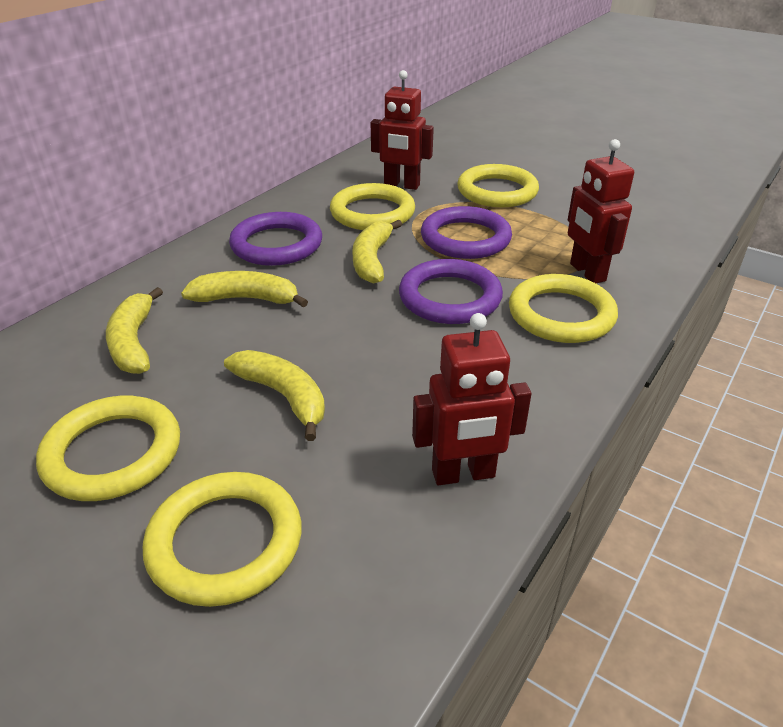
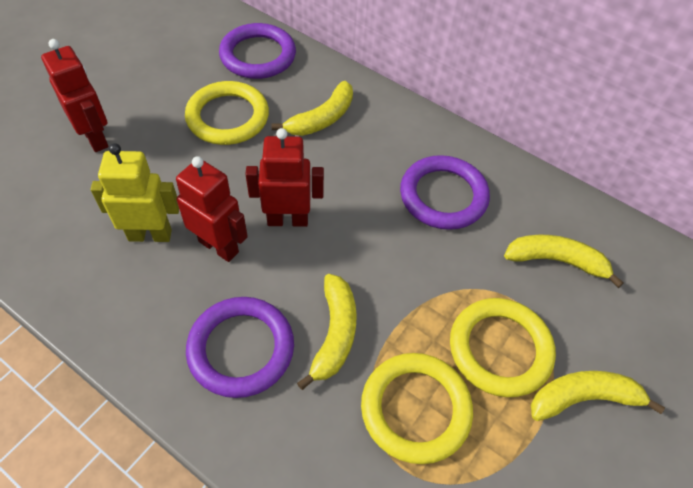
yellow ring: [36,396,180,501] [143,472,302,607] [330,183,415,230] [458,164,539,207] [509,274,618,343] = 5 -> [185,81,269,145] [361,353,473,464] [450,298,556,397] = 3
yellow robot: none = 0 -> [90,143,179,242] = 1

